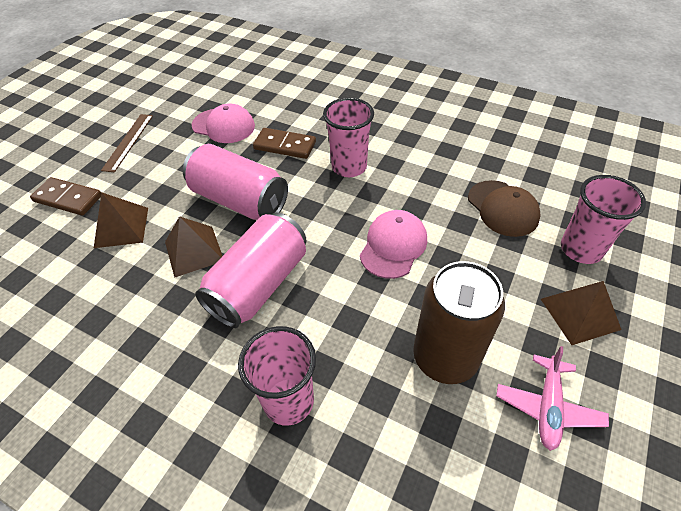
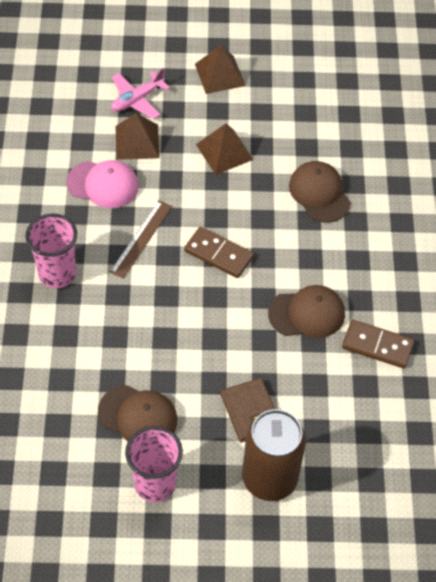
brown cap: [468,180,541,237] = 1 -> [98,385,177,442] [268,285,345,338] [289,161,351,223] = 3
brown wallet: none = 0 -> [221,378,275,442] = 1
pink can: [183,144,288,220] [195,213,307,328] = 2 -> none = 0
pink cap: [192,103,255,143] [360,210,427,279] = 2 -> [66,160,139,208] = 1
pink cup: [238,326,316,426] [323,98,374,177] [561,175,646,264] = 3 -> [25,214,77,288] [125,426,183,502] = 2

